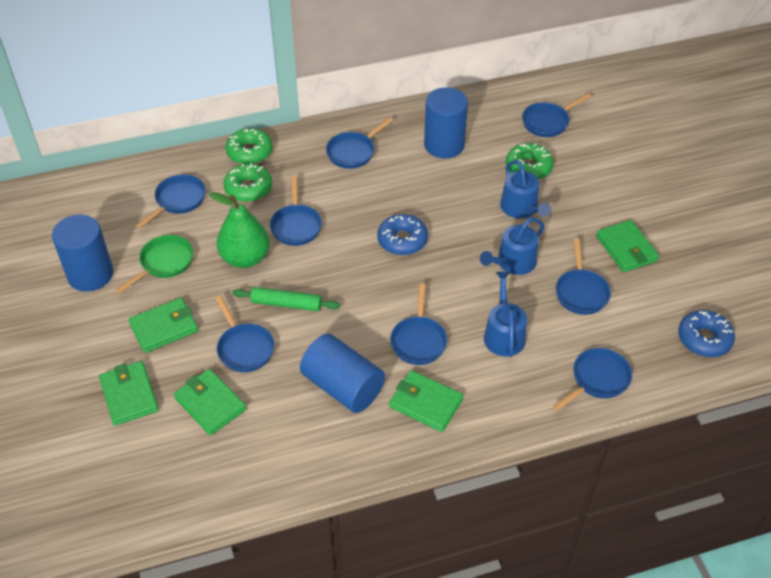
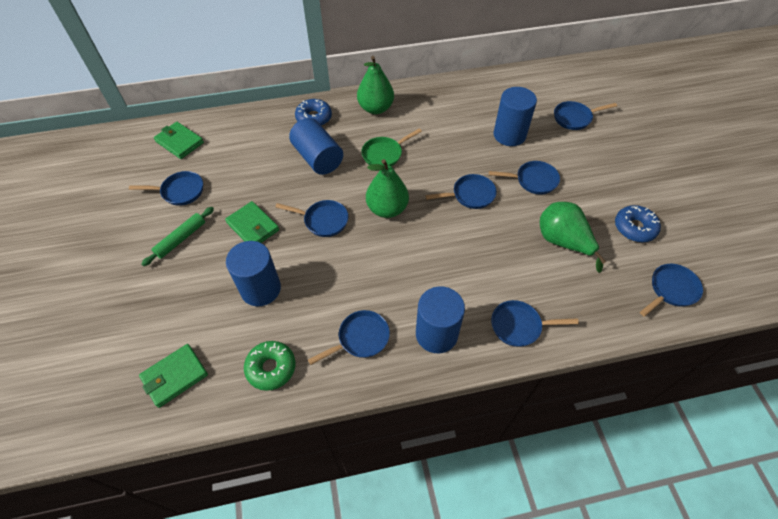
blue cylinder: [52,215,113,292] [300,333,385,413] [424,87,468,158] = 3 -> [226,241,281,306] [289,118,343,175] [416,286,465,353] [493,87,537,146] = 4
blue watering can: [480,217,545,275] [484,272,527,357] [500,160,551,219] = 3 -> none = 0
green donut: [223,163,272,202] [225,128,273,164] [506,143,554,180] = 3 -> [244,341,295,391] = 1
green pear: [209,192,270,268] = 1 -> [357,56,394,114] [366,159,409,218] [540,202,606,273] = 3
green wallet: [99,361,159,426] [129,298,198,353] [174,369,246,435] [389,370,464,432] [596,220,659,272] = 5 -> [139,344,208,408] [154,122,204,159] [225,201,279,243] = 3

